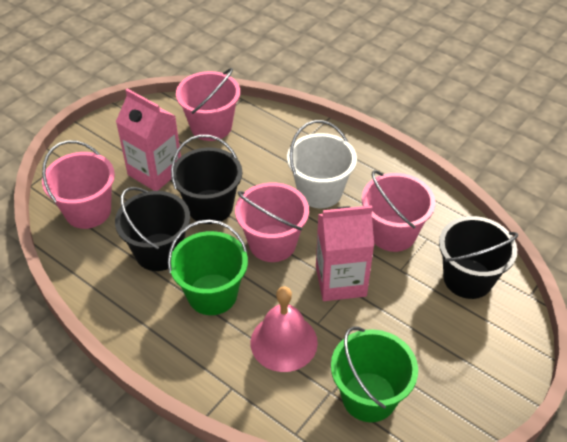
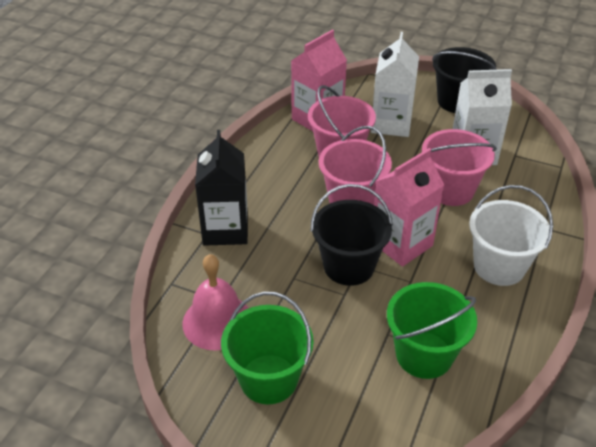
black bucket: [115,187,190,271] [171,135,242,224] [439,216,518,299] = 3 -> [310,184,393,286] [432,47,497,113] = 2
black carton: none = 0 -> [195,130,248,246] = 1
pink bucket: [42,140,115,229] [176,68,240,141] [235,183,309,262] [362,170,435,252] = 4 -> [308,85,376,156] [319,126,392,205] [422,129,497,206] = 3
white carton: none = 0 -> [371,32,419,137] [453,69,512,165] = 2

